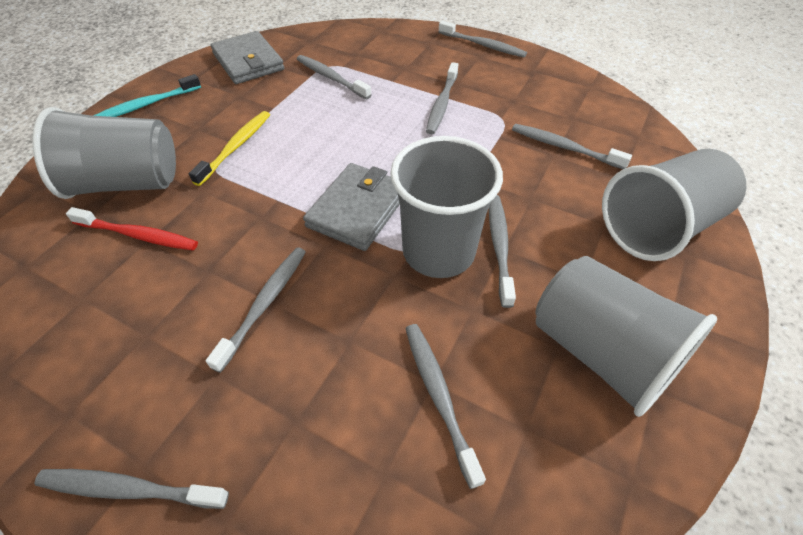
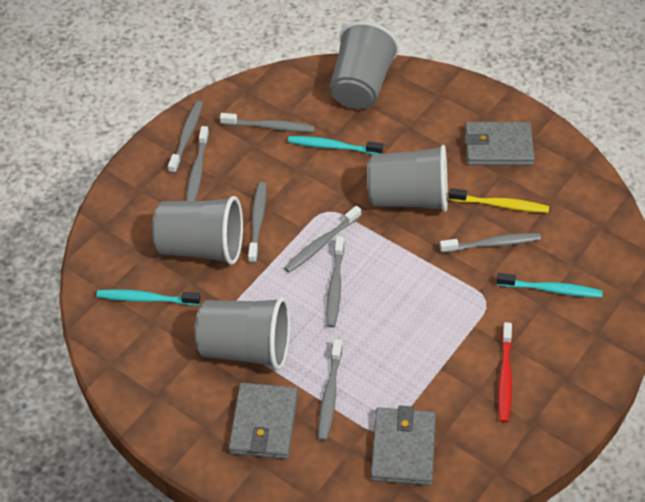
grey wallet: [210,31,284,84] [303,163,400,251] = 2 -> [229,382,298,459] [371,406,436,485] [465,122,535,166] = 3
turquoise toothbrush: [93,74,201,117] = 1 -> [96,289,201,305] [288,136,383,155] [497,273,603,298] = 3

